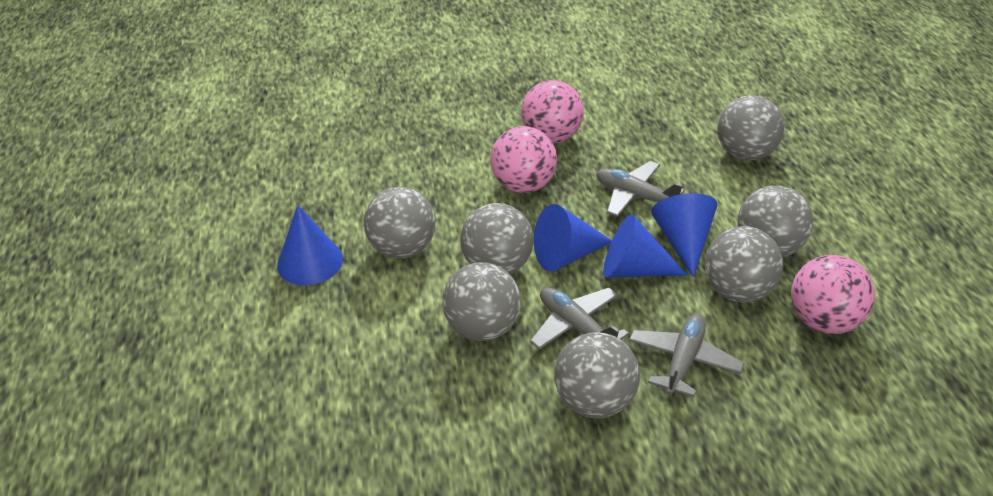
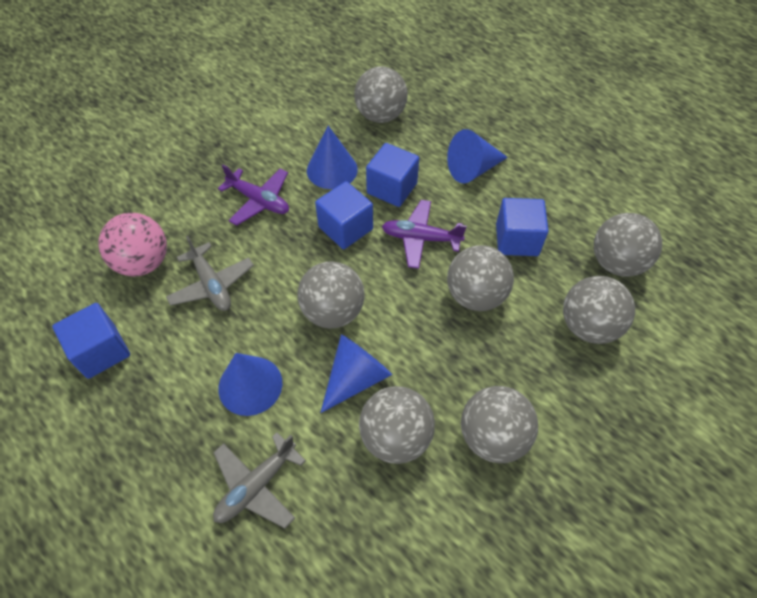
blue cube: none = 0 -> [52,303,130,379] [315,181,373,249] [366,143,419,207] [496,198,548,256] = 4
grey plane: [530,287,629,350] [596,161,684,217] [629,314,744,397] = 3 -> [166,236,254,311] [213,433,306,528] = 2
pink ball: [491,126,557,193] [521,80,584,143] [791,255,875,334] = 3 -> [98,213,167,276] = 1
purple plane: none = 0 -> [218,165,289,226] [382,200,467,269] = 2

